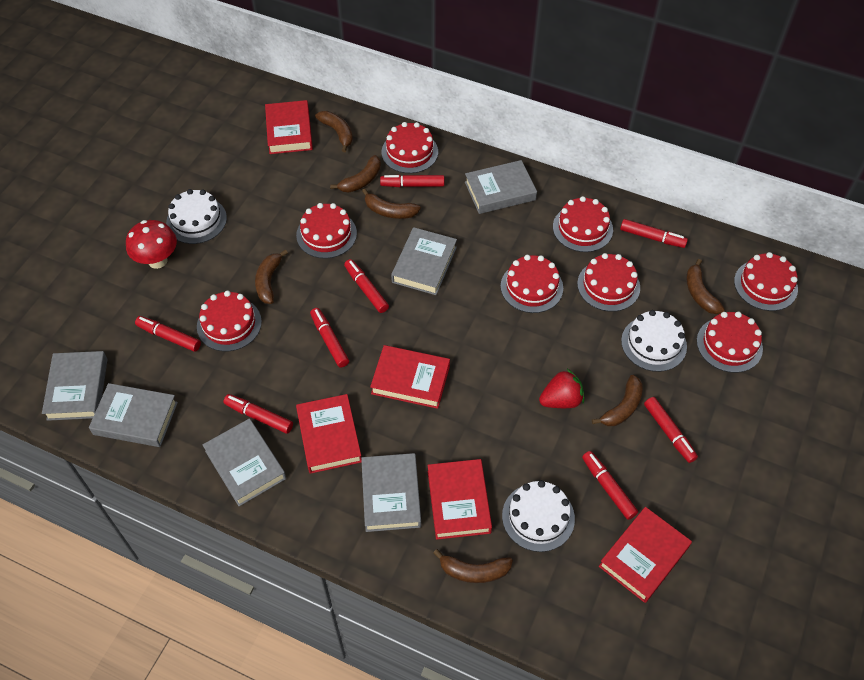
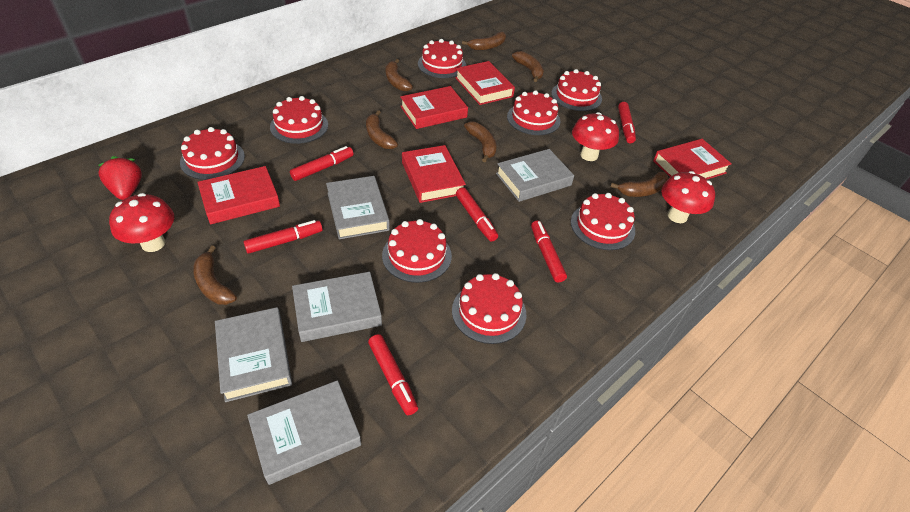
grey book: [42,351,108,421] [89,383,178,447] [203,419,286,506] [361,453,421,532] [391,227,457,295] [465,160,537,214] = 6 -> [215,307,292,402] [247,380,361,485] [292,272,382,342] [326,176,390,239] [496,149,574,202] = 5
red marker: [135,316,201,352] [223,394,293,434] [310,308,349,367] [344,259,389,313] [380,175,444,187] [582,451,638,520] [620,219,688,248] [644,397,698,463] = 8 -> [244,220,323,254] [290,146,354,181] [368,334,418,415] [456,187,498,242] [531,220,567,282] [618,102,636,143] = 6
red mushroom: [126,220,177,269] = 1 -> [109,193,174,252] [572,112,619,161] [661,171,715,223] = 3
white cake: [166,189,227,244] [502,480,575,552] [621,310,687,372] = 3 -> none = 0

